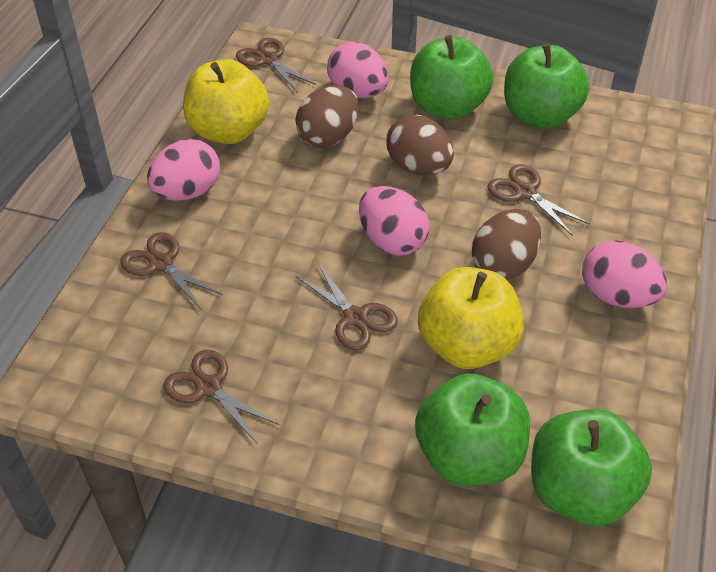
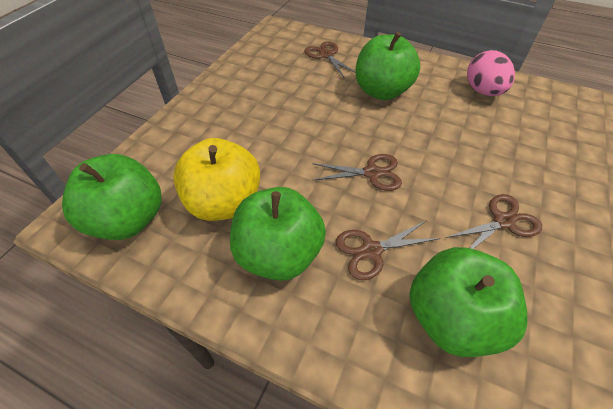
brown egg: [295,85,359,148] [386,115,454,176] [472,209,541,280] = 3 -> none = 0
brown scissors: [120,232,223,309] [163,350,280,444] [236,38,316,93] [296,263,398,350] [487,164,590,236] = 5 -> [304,41,356,77] [312,154,402,191] [336,220,440,280] [445,194,542,249] = 4
pink egg: [147,139,220,201] [327,42,389,98] [359,186,429,256] [582,240,667,308] = 4 -> [467,50,515,96] = 1
yellow apple: [183,59,269,144] [418,267,524,369] = 2 -> [173,138,260,221] = 1

